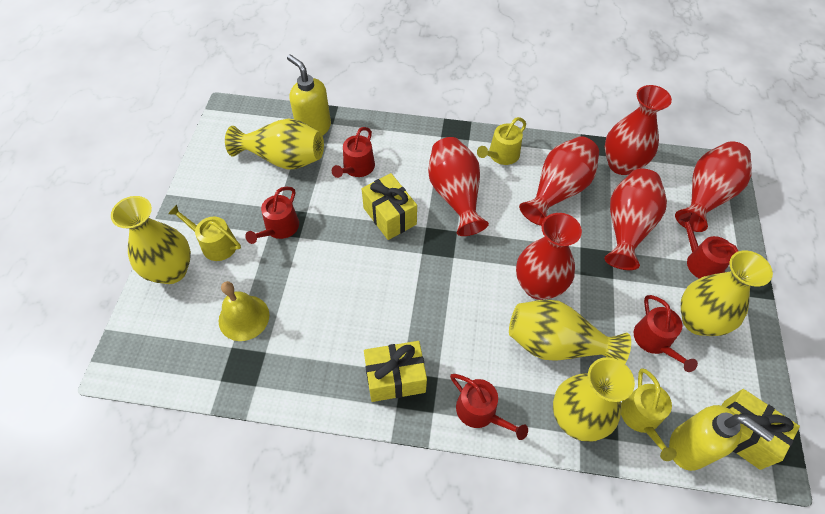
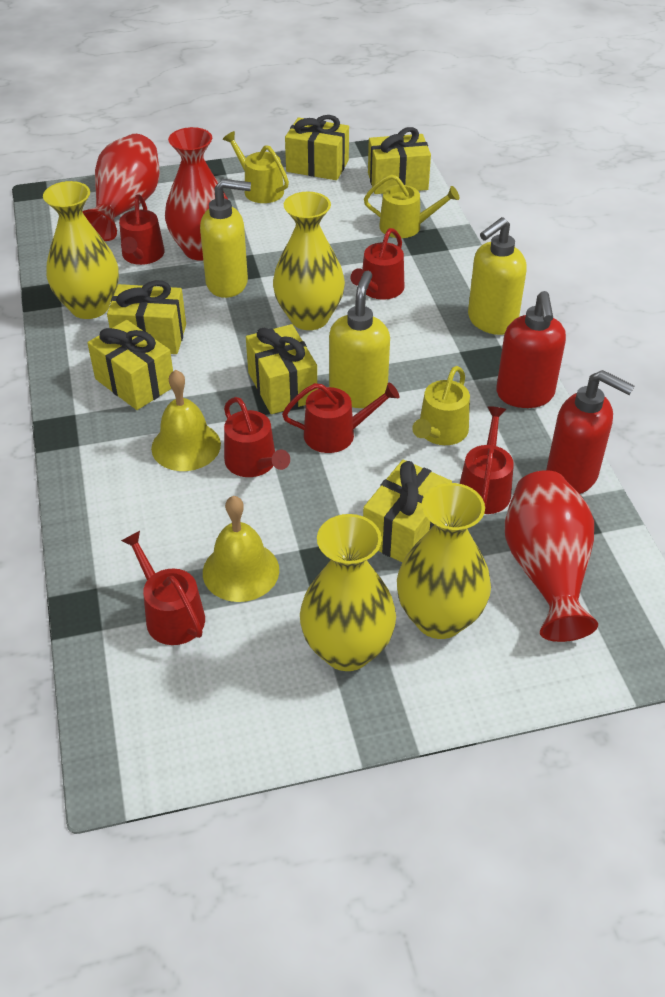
red soap dispenser: none = 0 -> [496,291,566,408] [546,370,634,494] = 2
red vase: [428,137,489,236] [516,213,582,300] [519,136,599,226] [604,169,667,270] [605,85,672,175] [675,141,752,232] = 6 -> [83,134,160,241] [165,127,228,261] [505,470,598,642] = 3
red watering can: [245,187,299,244] [332,127,375,178] [450,374,528,440] [634,295,698,372] [678,213,738,279] = 5 -> [119,194,165,265] [121,531,205,645] [224,397,290,477] [282,382,399,453] [351,228,404,300] [460,406,514,514] = 6
yellow bell: [219,281,269,341] = 1 -> [151,370,221,471] [203,496,279,602] = 2
yellow gift: [362,173,417,240] [364,341,427,402] [722,389,800,470] = 3 -> [87,320,173,410] [107,280,186,354] [246,324,317,414] [285,115,349,180] [363,460,452,563] [368,127,431,194] = 6
yellow soap dispenser: [287,54,331,136] [669,405,774,471] = 2 -> [200,179,251,298] [329,271,390,408] [468,217,527,335] = 3
yellow vase: [111,196,191,284] [225,118,324,170] [509,299,631,364] [553,357,635,442] [681,250,773,336] = 5 -> [43,181,119,319] [273,192,345,330] [300,514,396,671] [397,483,491,639] = 4

